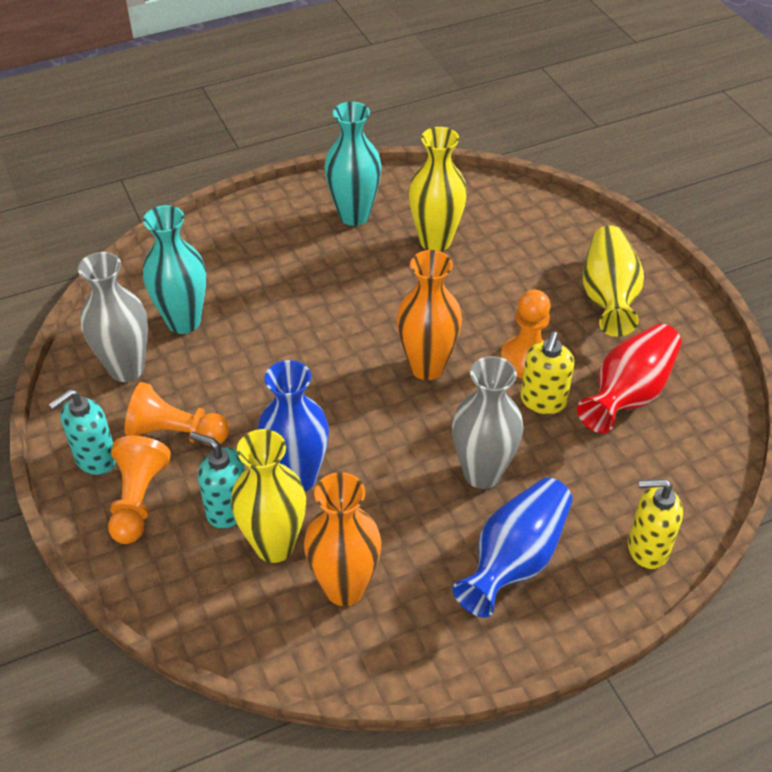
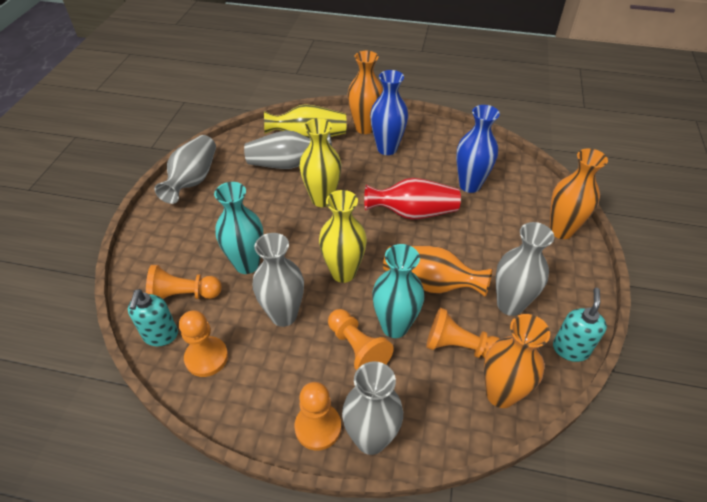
grey vase: [78,252,148,382] [452,356,523,489] = 2 -> [154,135,216,204] [244,130,332,169] [253,233,304,327] [342,361,403,455] [496,222,554,316] = 5
orange pawn: [108,436,171,544] [125,382,229,446] [501,290,551,378] = 3 -> [146,265,222,299] [179,310,228,377] [294,382,341,450] [328,309,394,371] [426,308,500,358] = 5
orange vase: [304,472,381,606] [396,250,462,380] = 2 -> [348,51,383,134] [383,246,493,297] [484,314,550,408] [550,148,608,239] = 4
yellow soap dispenser: [520,332,574,414] [628,479,683,569] = 2 -> none = 0

